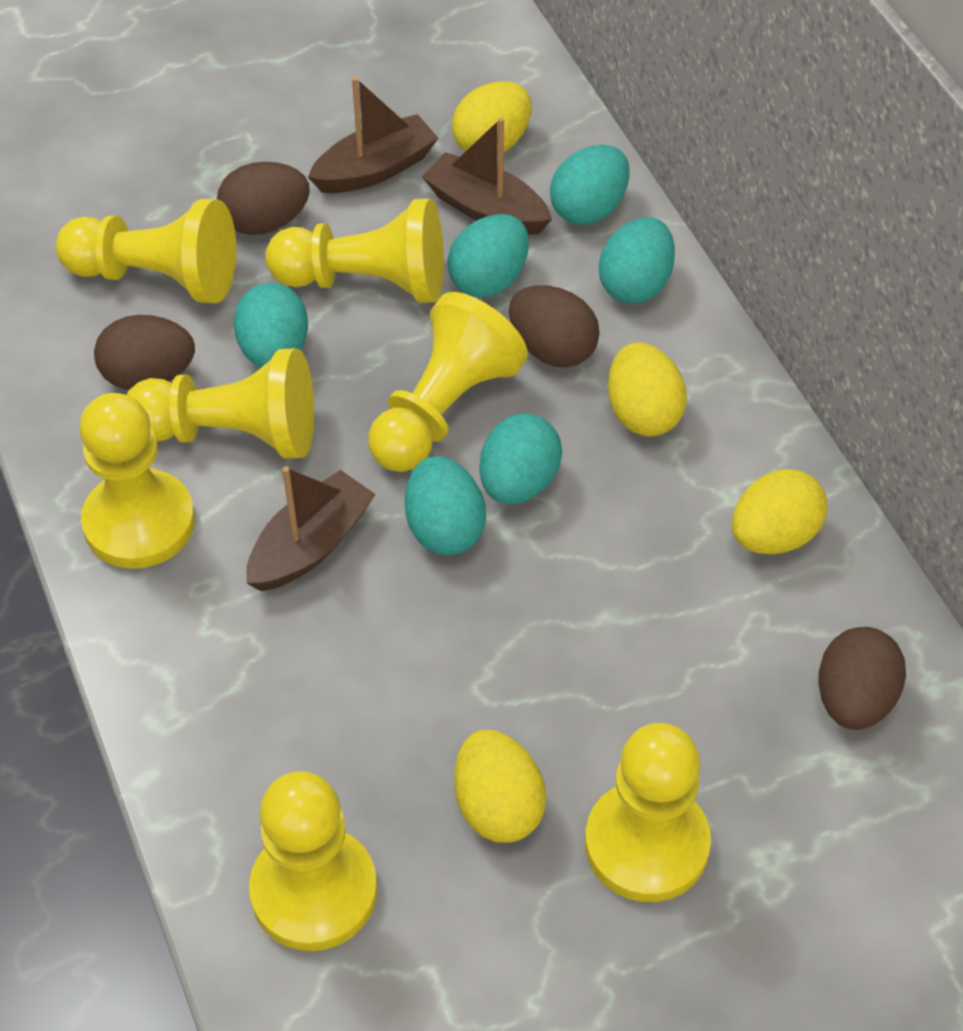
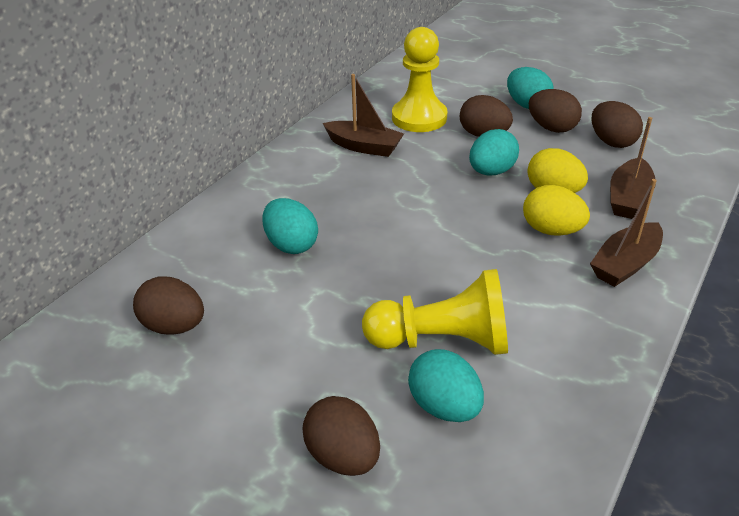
brown egg: [94,315,195,390] [217,162,310,235] [509,285,600,368] [818,627,906,730] = 4 -> [133,277,204,335] [302,396,380,476] [460,95,513,137] [529,89,582,133] [591,101,643,148] = 5
turquoise egg: [234,283,308,368] [405,456,486,555] [447,214,529,298] [479,414,562,504] [550,145,630,225] [599,217,675,304] = 6 -> [262,198,318,254] [408,349,484,422] [469,129,519,175] [507,67,554,109] = 4
yellow egg: [452,81,532,156] [454,730,547,842] [608,342,687,437] [732,469,827,555] = 4 -> [523,185,590,236] [528,148,588,193] = 2
yellow pawn: [56,199,236,303] [79,393,195,569] [127,348,314,459] [249,771,377,951] [265,198,444,303] [368,292,528,472] [585,723,711,902] = 7 -> [362,269,508,355] [392,27,447,132] = 2

